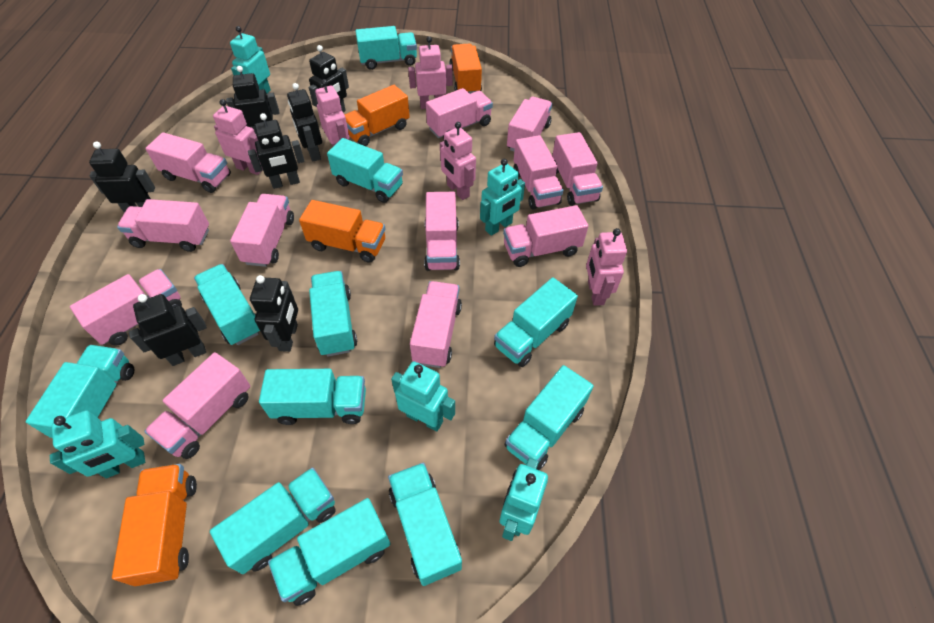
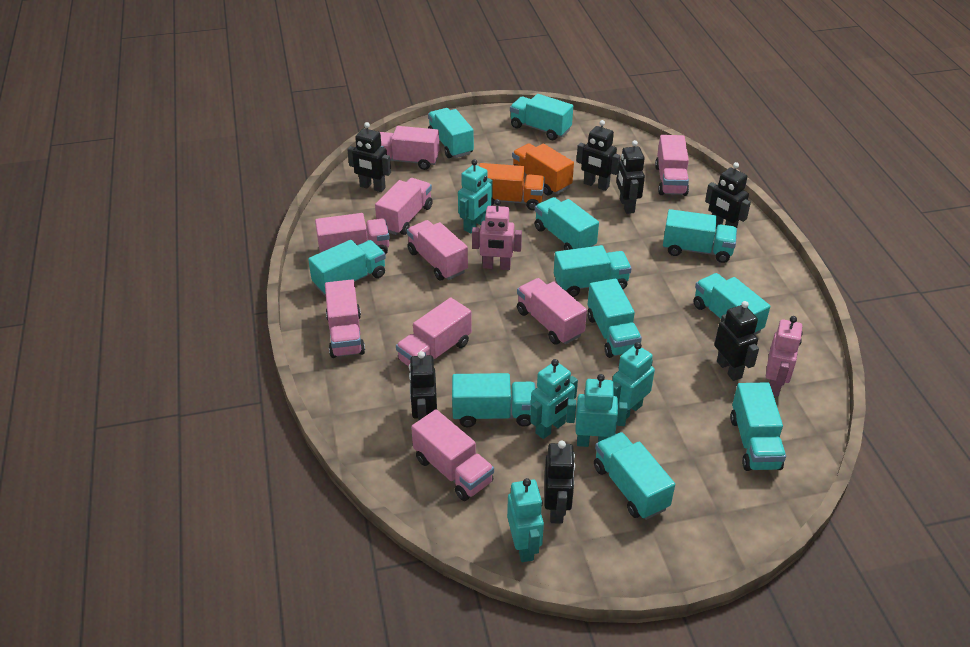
orange truck: [112,464,197,586] [299,200,385,263] [344,85,410,146] [449,43,482,94] = 4 -> [479,163,545,210] [512,143,574,195] = 2
pink robot: [213,99,263,175] [315,79,349,146] [408,36,453,109] [440,122,476,200] [586,228,627,306] = 5 -> [472,199,522,270] [766,316,803,396] = 2
pink truck: [70,269,182,346] [117,199,209,252] [144,352,251,459] [145,132,231,193] [230,194,294,267] [410,281,462,368] [424,192,460,271] [426,88,493,139] [503,205,588,267] [507,97,552,151] [513,135,563,210] [552,132,603,206] = 12 -> [315,213,390,255] [325,279,365,358] [375,178,433,235] [380,126,440,170] [396,297,472,366] [407,220,468,281] [411,409,494,501] [517,278,587,345] [655,135,689,196] = 9

